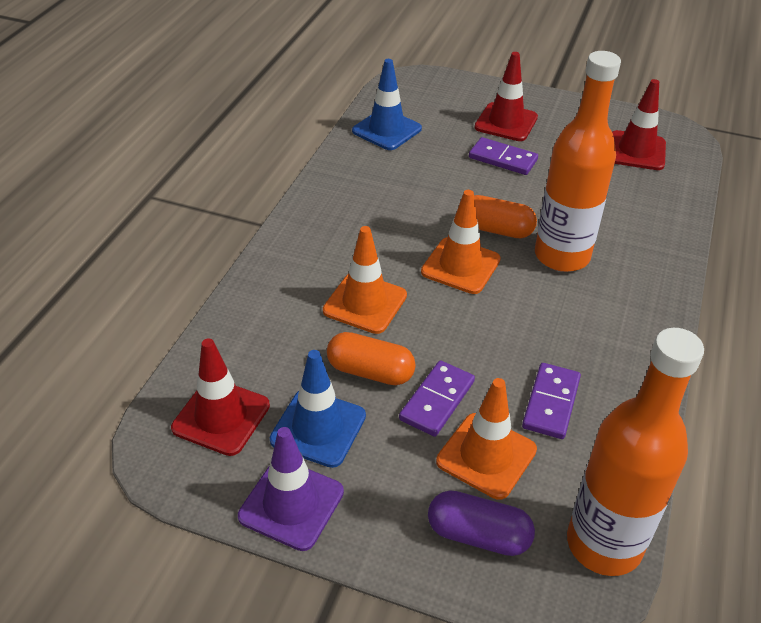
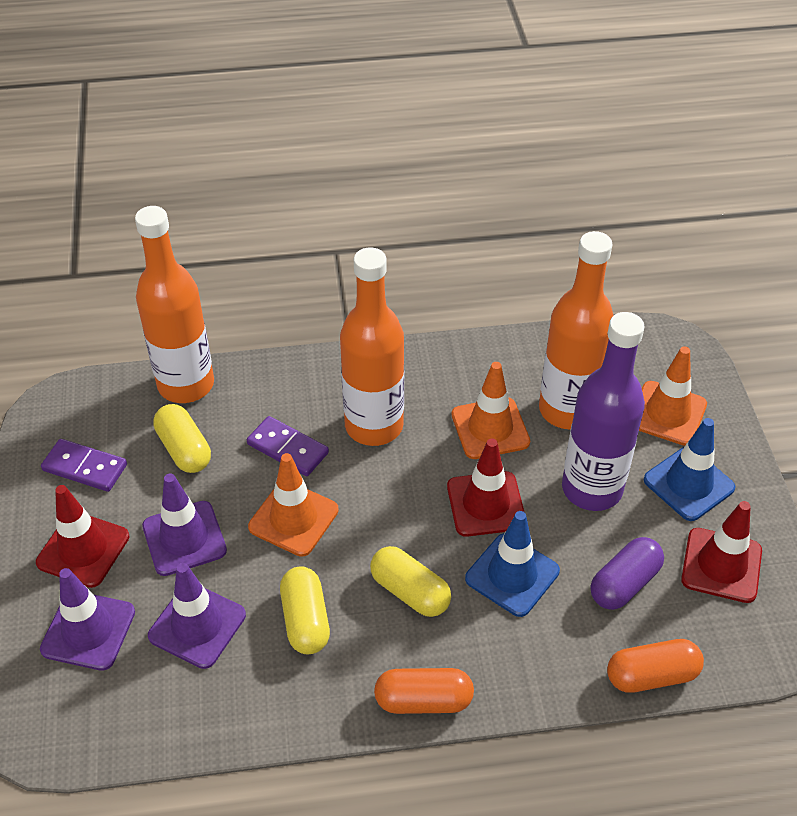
orange bottle: [535,51,621,272] [567,328,704,576] = 2 -> [135,206,214,403] [340,247,404,446] [539,231,614,429] = 3
purple bottle: none = 0 -> [562,312,645,511] = 1
purple domino: [399,360,475,437] [469,137,538,175] [522,363,581,439] = 3 -> [41,439,127,492] [247,416,329,476] = 2
purple traffic cone: [238,427,344,551] = 1 -> [40,568,135,671] [142,473,227,576] [148,563,246,669] = 3
yellow capsule: none = 0 -> [153,404,211,473] [280,566,330,654] [370,546,451,617] = 3

